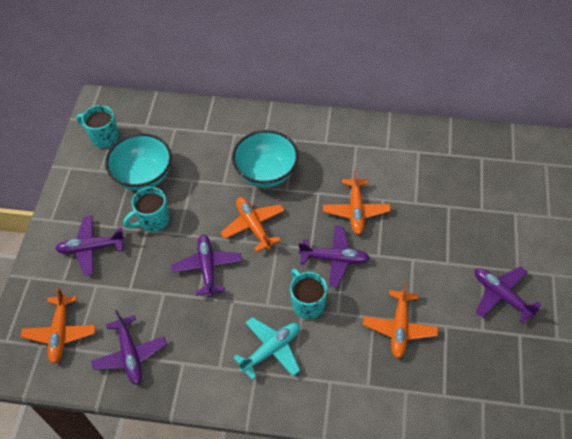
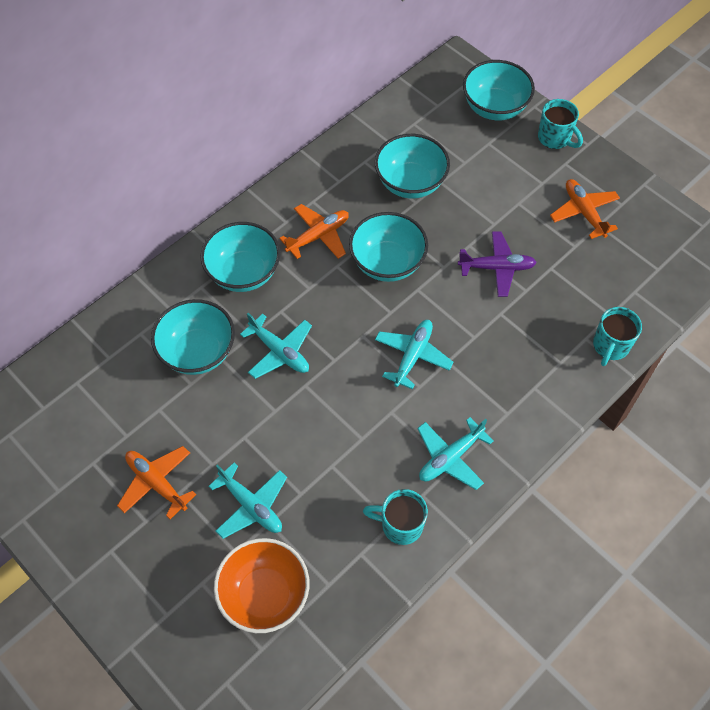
orange bowl: none = 0 -> [214,538,309,633] = 1
orange plane: [21,287,96,364] [220,197,285,252] [323,169,391,235] [363,282,438,359] = 4 -> [117,446,196,519] [279,204,349,259] [550,179,620,239] = 3
purple plane: [55,216,126,276] [91,310,167,385] [171,234,242,297] [299,226,370,287] [475,266,541,324] = 5 -> [458,231,537,297] = 1
turquoise bowl: [105,133,172,191] [232,130,298,187] = 2 -> [151,299,235,375] [200,222,280,292] [349,212,428,282] [375,134,450,199] [463,60,535,120] = 5
turquoise plane: [233,317,300,380] = 1 -> [208,463,287,539] [240,313,312,379] [375,320,454,389] [417,417,493,490] = 4

